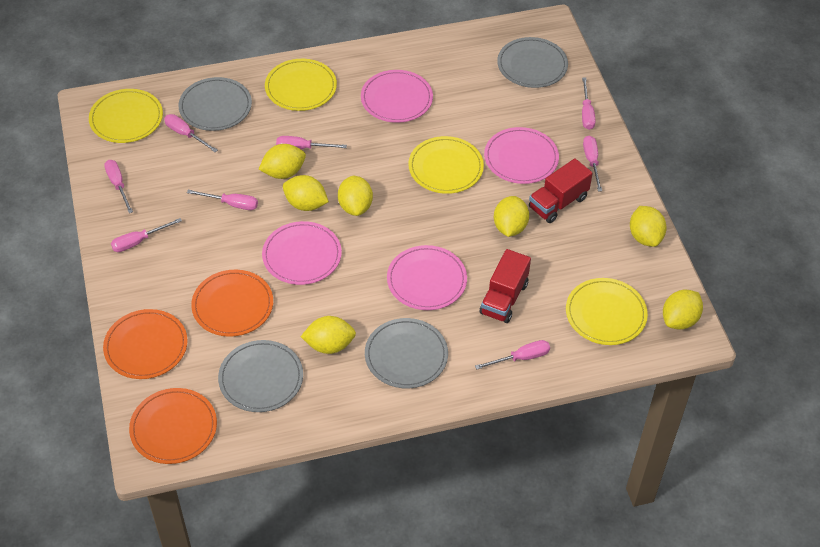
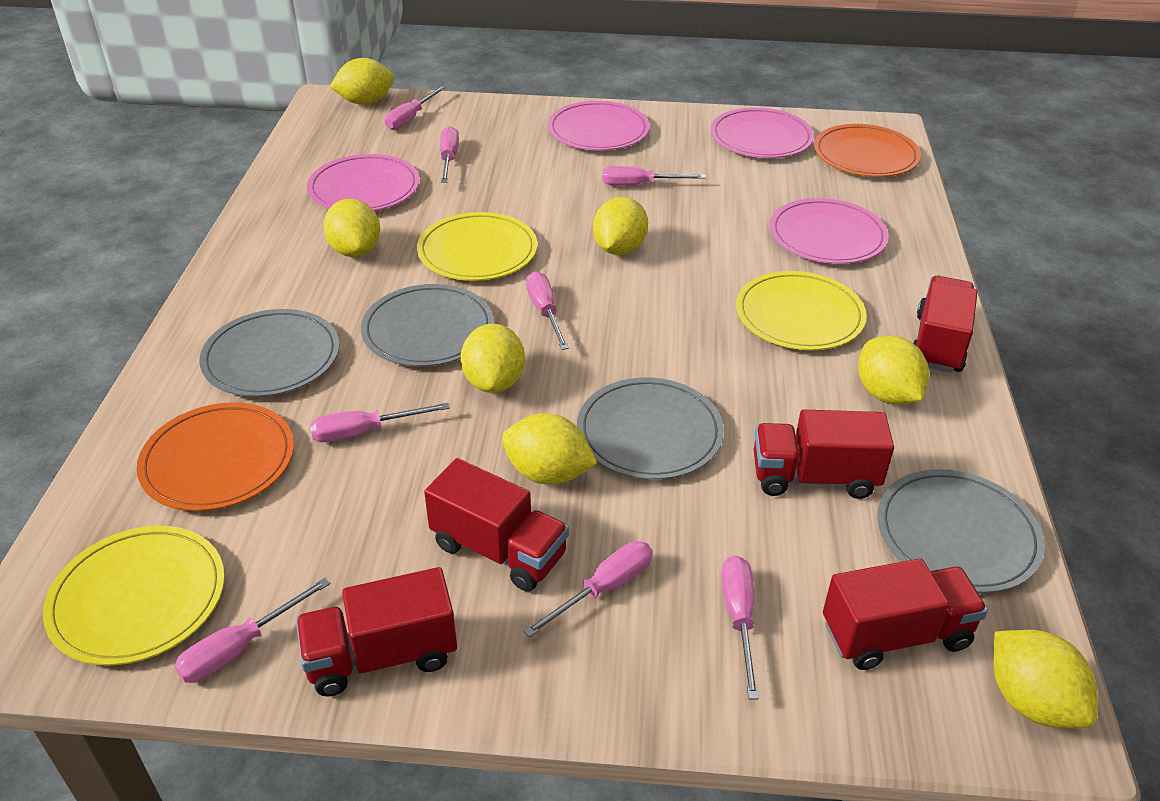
orange plate: [103,309,188,379] [129,388,217,464] [191,270,273,337] = 3 -> [137,402,294,511] [814,124,921,177] = 2
red truck: [480,249,531,323] [529,158,593,223] = 2 -> [296,567,457,697] [424,458,569,591] [754,409,894,499] [823,559,988,670] [913,276,977,373] = 5
yellow plate: [89,89,163,143] [265,59,337,111] [408,136,484,194] [566,278,648,345] = 4 -> [43,526,225,666] [417,212,537,281] [736,271,867,350] = 3

